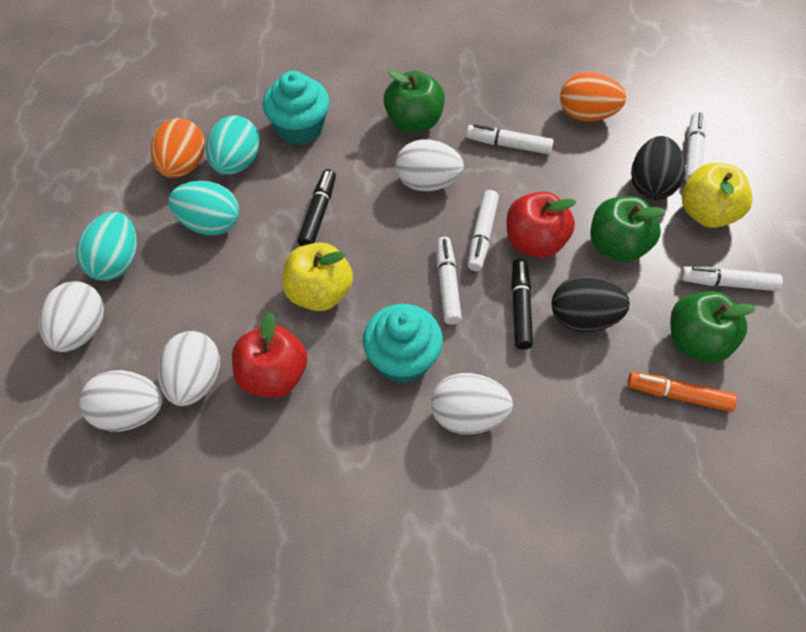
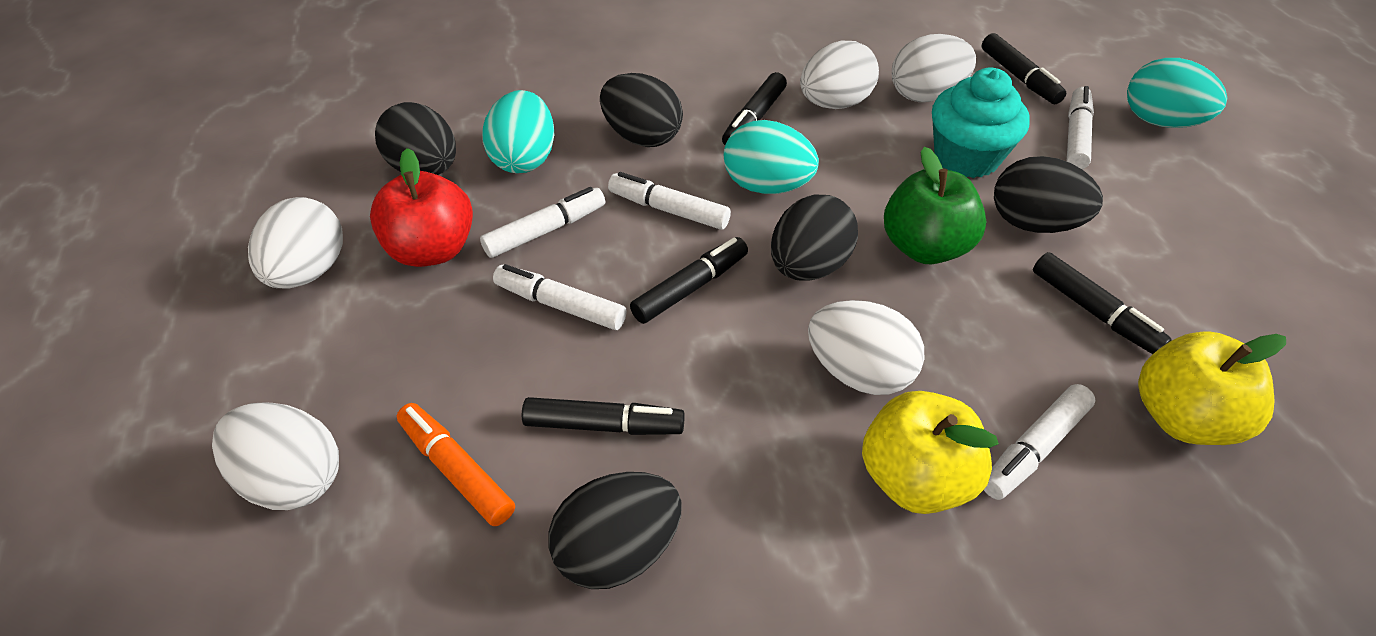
black egg: [552,276,630,332] [631,136,685,200] = 2 -> [375,102,456,175] [549,472,682,589] [600,73,683,147] [771,194,858,281] [994,156,1103,233] = 5
black marker: [297,169,336,246] [511,259,533,349] = 2 -> [522,397,685,435] [630,237,748,324] [722,72,787,145] [981,33,1066,104] [1033,252,1172,354] = 5
green apple: [383,70,445,132] [591,196,665,263] [670,291,756,363] = 3 -> [884,147,986,264] = 1
orange egg: [151,118,205,178] [560,72,626,122] = 2 -> none = 0
red apple: [232,312,308,398] [507,191,576,258] = 2 -> [370,148,473,267] = 1
turquoise cupcake: [263,71,329,145] [363,304,443,384] = 2 -> [932,68,1030,178] = 1

